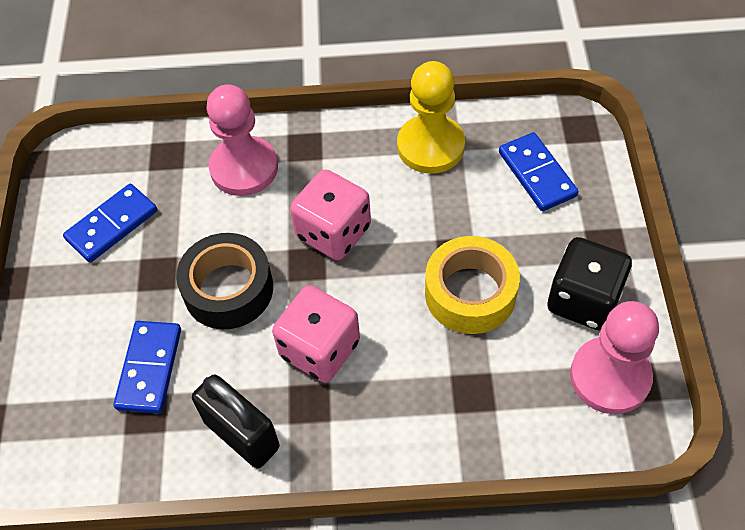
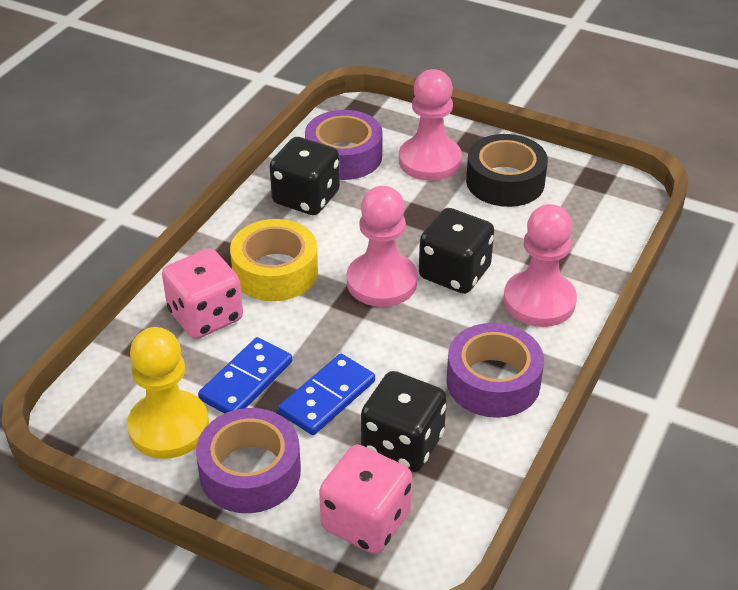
black dice: [547,237,632,331] = 1 -> [269,137,340,215] [361,371,447,472] [419,208,494,294] = 3
black padlock: [192,374,280,468] = 1 -> none = 0
blue domino: [63,184,157,263] [114,321,181,414] [499,132,579,211] = 3 -> [198,337,292,414] [278,354,375,435] = 2
pink pawn: [207,84,278,196] [570,301,659,414] = 2 -> [347,186,418,307] [399,69,462,181] [504,204,577,327] = 3
purple tape: none = 0 -> [196,408,301,513] [305,110,383,180] [446,323,544,418] = 3

